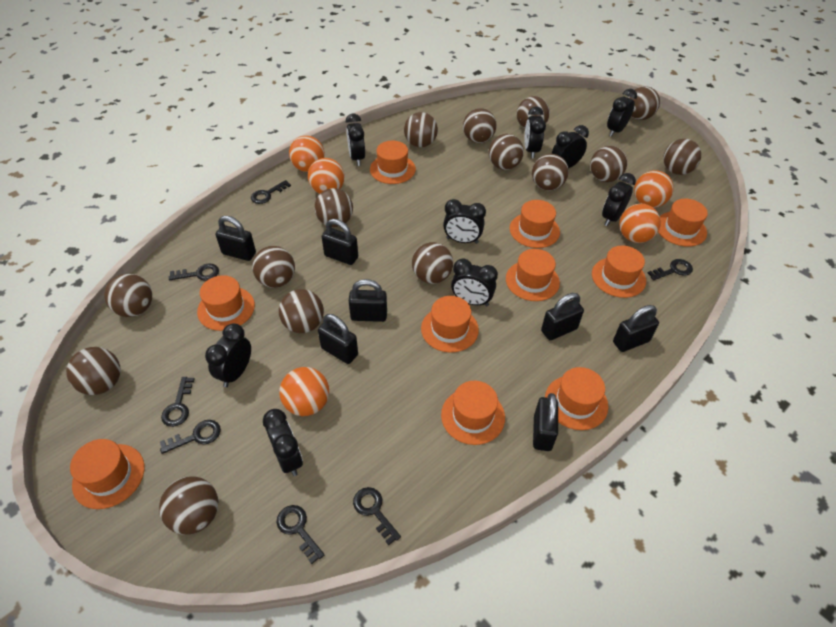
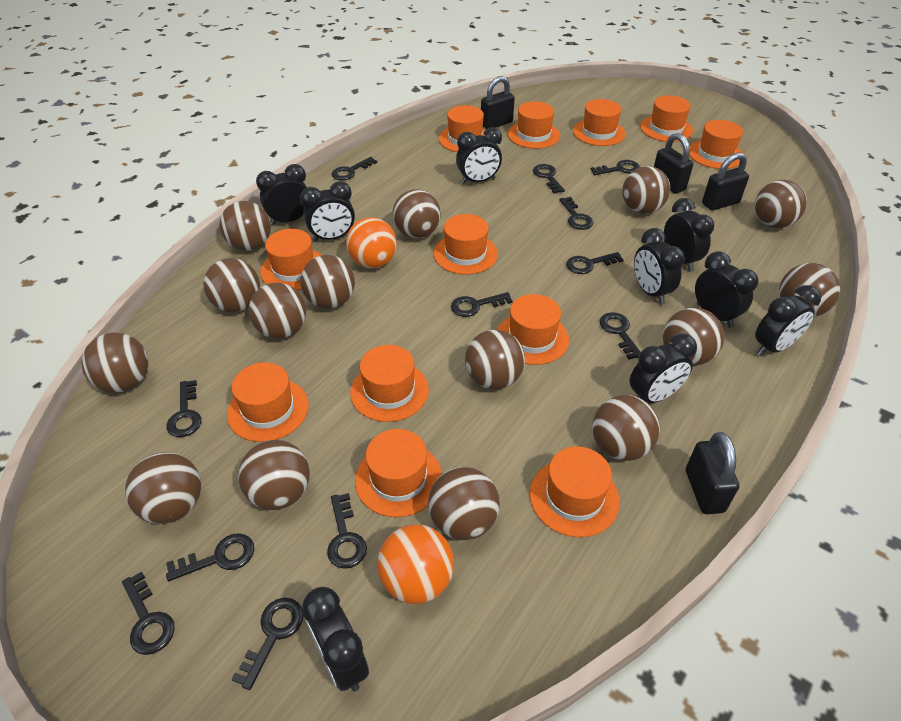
black key: [160,420,221,454] [161,377,194,427] [169,264,219,281] [251,180,291,204] [277,505,324,564] [353,487,401,545] [648,259,693,280] = 7 -> [122,571,175,655] [166,380,202,437] [166,533,254,581] [232,598,303,690] [327,493,367,569] [331,157,377,181] [451,292,513,317] [533,164,565,193] [559,197,594,230] [566,252,624,274] [590,160,640,175] [600,312,640,360] = 12
black padlock: [216,216,256,261] [318,314,358,364] [322,219,358,265] [349,279,387,322] [533,393,558,451] [541,293,584,340] [613,305,659,352] = 7 -> [481,76,515,129] [654,133,693,194] [686,432,739,514] [702,153,749,211] = 4
orange ball: [280,367,329,416] [289,136,325,172] [308,158,344,194] [619,204,661,243] [634,170,673,208] = 5 -> [346,217,397,268] [377,524,454,604] = 2
orange hat: [70,439,145,509] [197,275,255,331] [370,141,416,184] [421,296,479,353] [441,381,505,445] [506,249,560,301] [510,200,560,248] [545,367,608,430] [592,246,646,298] [658,199,708,247] = 10 -> [227,362,309,442] [260,229,321,290] [350,345,429,422] [355,429,442,517] [433,214,498,275] [439,105,485,152] [497,294,569,365] [508,101,560,149] [530,446,620,537] [573,99,626,146] [640,95,693,142] [689,120,743,169] = 12

